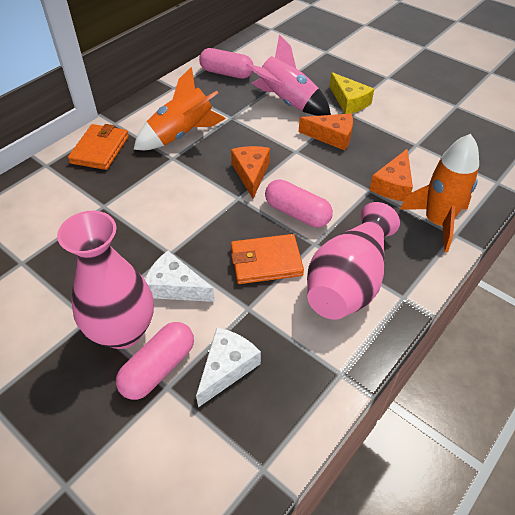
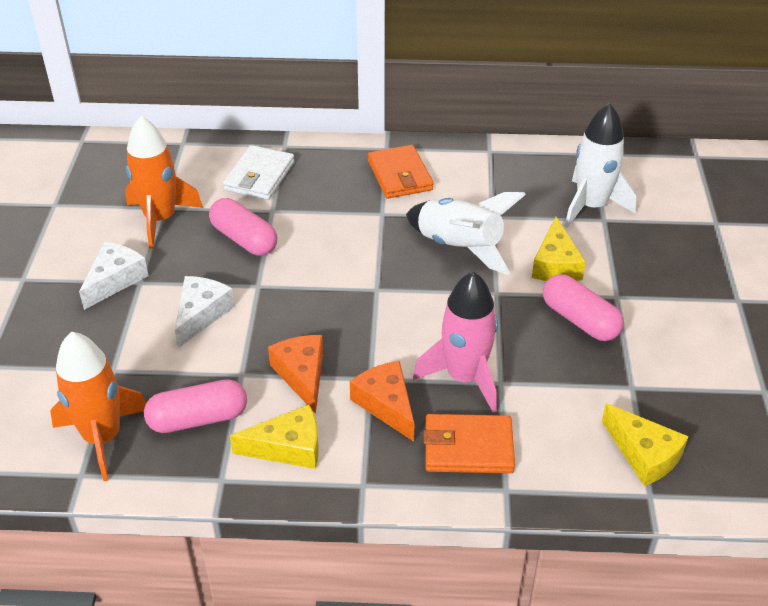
orange cheese: [231,146,270,199] [299,114,353,150] [369,149,413,201] = 3 -> [268,335,323,414] [350,361,415,442] = 2
pink vase: [57,211,154,349] [307,202,400,320] = 2 -> none = 0
white rocket: none = 0 -> [406,192,526,275] [565,103,636,228] = 2
white wallet: none = 0 -> [223,145,294,200] = 1
yellow cheese: [330,72,374,114] = 1 -> [230,405,319,469] [532,217,586,281] [602,403,689,486] = 3

